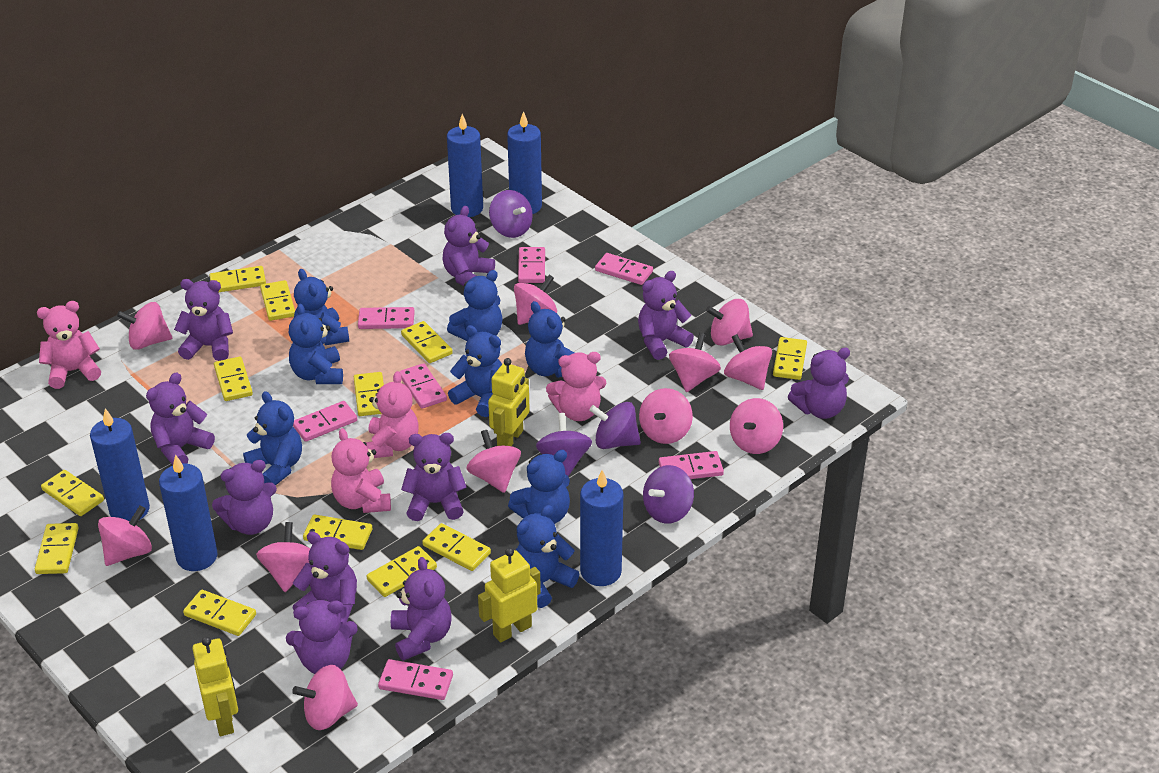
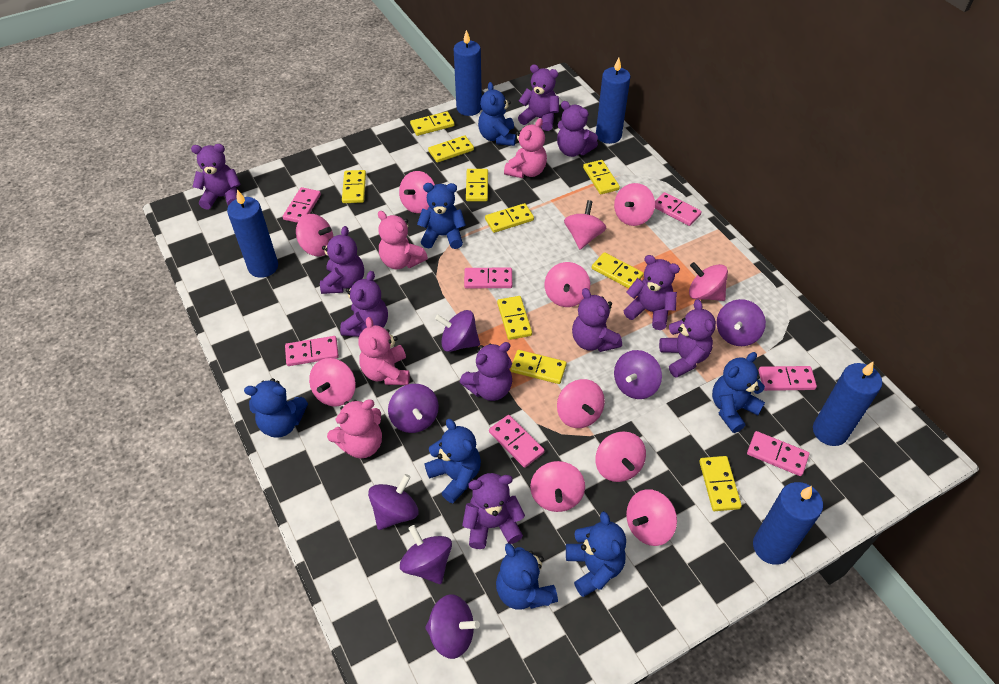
blue teddy bear: [243,391,302,485] [289,303,343,384] [294,269,349,345] [447,270,503,341] [448,325,502,417] [508,450,570,524] [516,505,579,608] [525,301,574,378] = 8 -> [244,378,308,438] [417,183,466,249] [424,419,481,503] [478,82,516,146] [496,543,558,610] [566,511,626,597] [712,352,765,433] = 7
purple spinning top: [489,190,533,238] [536,413,592,476] [589,402,641,449] [643,465,694,524] = 4 -> [368,474,418,530] [388,384,439,433] [400,525,452,584] [425,594,480,659] [435,310,480,352] [614,350,662,399] [717,299,766,346] = 7
yellow domino: [35,523,79,574] [41,470,104,516] [183,590,256,636] [209,266,266,292] [214,357,253,401] [260,280,295,321] [303,515,372,550] [354,372,384,416] [367,546,437,597] [401,321,453,363] [422,523,491,571] [773,337,807,380] = 12 -> [342,170,366,203] [410,111,455,136] [428,135,474,163] [466,169,488,201] [485,203,534,233] [497,296,532,340] [510,350,567,384] [583,160,620,194] [592,252,644,288] [699,456,742,511] = 10
yellow robot: [192,637,238,736] [478,548,541,643] [488,358,530,446] = 3 -> none = 0

